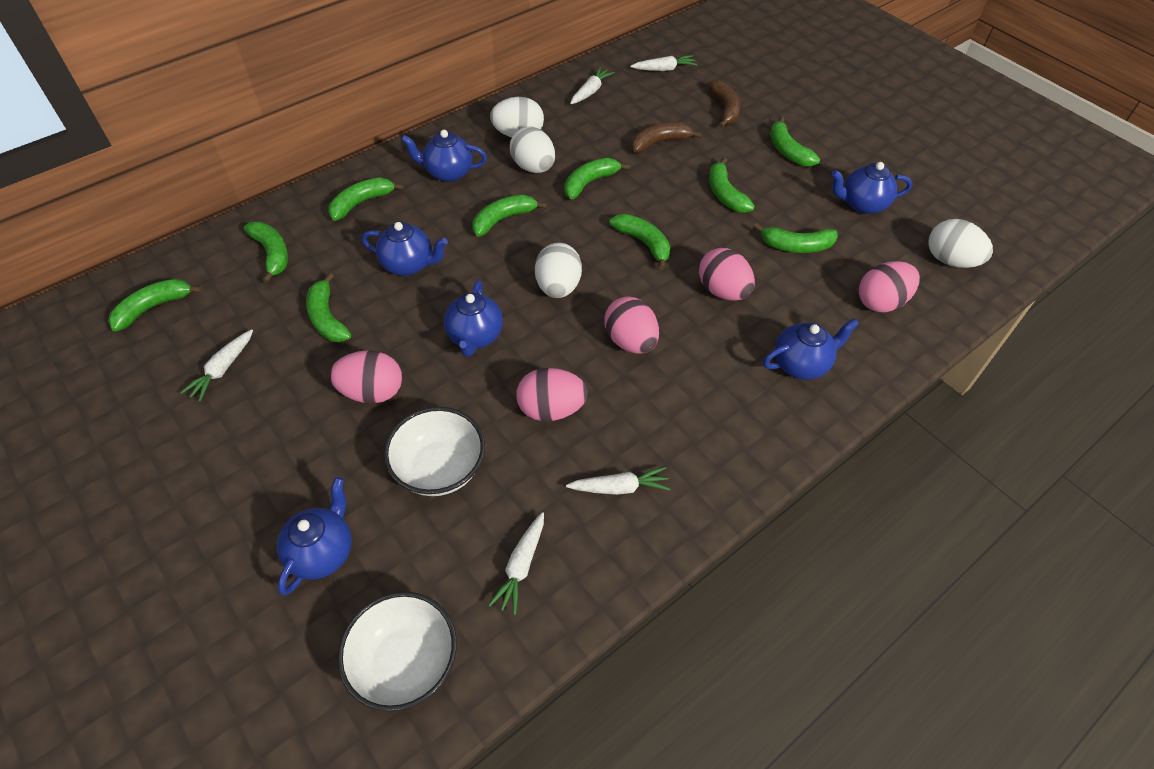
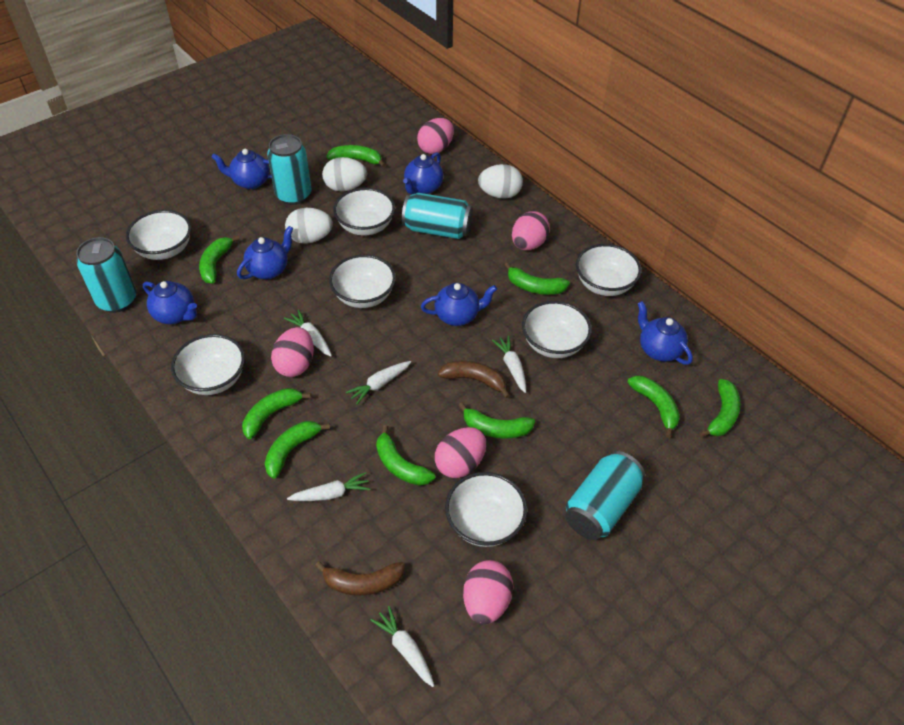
green banana: [108,279,202,332] [244,222,288,283] [306,273,351,342] [328,177,404,221] [472,195,547,237] [564,158,630,200] [609,214,670,270] [709,157,755,213] [753,223,838,253] [770,117,820,166] = 10 -> [199,235,240,283] [242,388,311,439] [265,421,330,479] [326,145,386,167] [376,425,435,486] [458,402,535,439] [505,262,570,295] [627,376,680,438] [699,379,741,437] = 9
turquoise can: none = 0 -> [76,237,136,313] [267,134,312,205] [402,193,473,239] [565,451,645,540] = 4
white bowl: [337,592,457,712] [384,407,485,496] = 2 -> [126,210,191,260] [171,334,245,395] [329,254,396,308] [333,188,395,236] [445,472,527,547] [522,301,592,358] [576,244,642,296] = 7
white egg: [490,97,544,137] [510,126,555,173] [535,243,582,298] [928,219,993,268] = 4 -> [285,208,333,244] [322,157,367,191] [478,164,523,199] = 3

